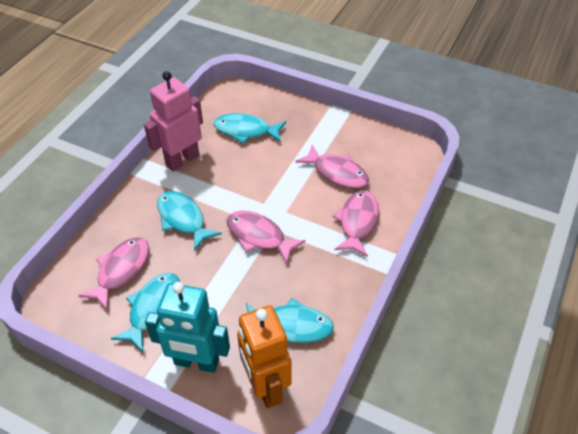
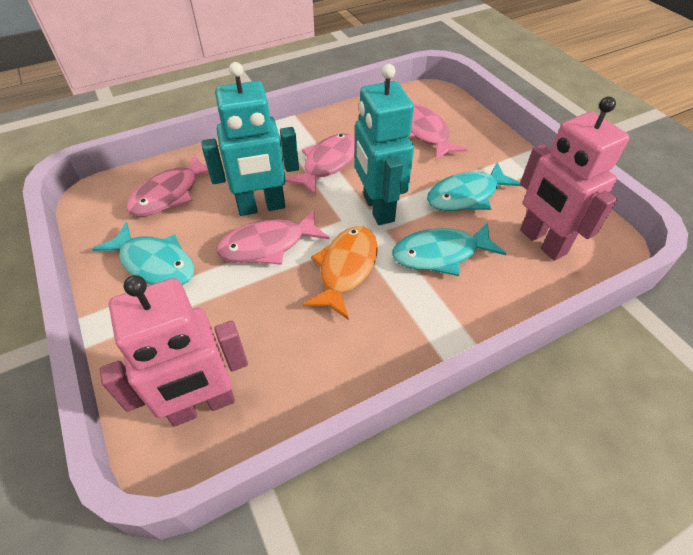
orange fish: none = 0 -> [302,226,378,320] = 1
orange robot: [237,305,292,408] = 1 -> none = 0
pink robot: [144,71,203,171] = 1 -> [99,275,248,426] [520,97,629,260] = 2
turquoise fish: [111,273,180,352] [157,191,222,251] [214,113,286,144] [246,298,334,343] = 4 -> [92,222,194,285] [392,222,506,276] [427,162,522,211] = 3
turquoise robot: [145,282,230,373] = 1 -> [201,62,299,216] [355,64,414,225] = 2

